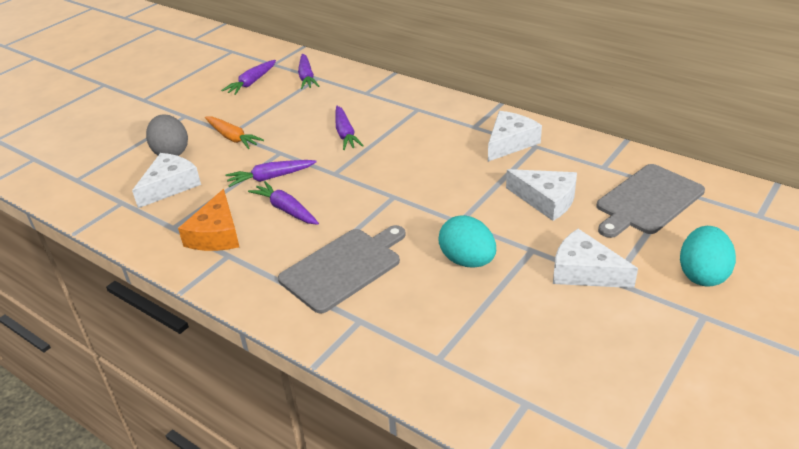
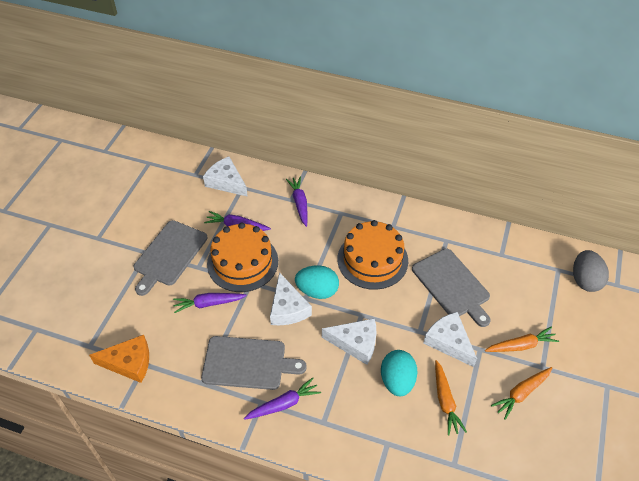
grey cutting board: [278,225,406,314] [597,164,705,238] = 2 -> [134,220,208,296] [201,336,307,390] [412,248,491,327] = 3
orange cake: none = 0 -> [207,223,278,292] [337,220,408,290] = 2
orange carrot: [205,116,264,149] = 1 -> [435,360,467,436] [485,327,559,352] [491,367,552,420] = 3
purple carrot: [221,60,276,95] [226,160,317,187] [248,181,319,225] [298,54,319,89] [335,106,364,150] = 5 -> [173,293,247,313] [204,211,271,231] [244,378,321,420] [286,176,308,227] = 4

